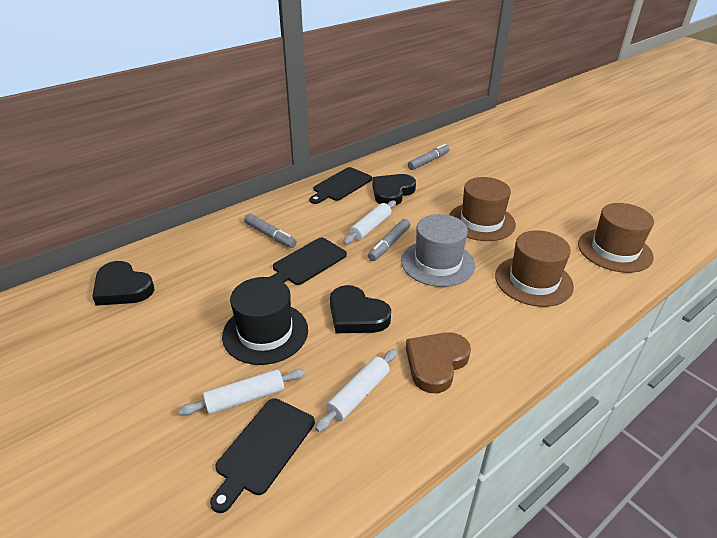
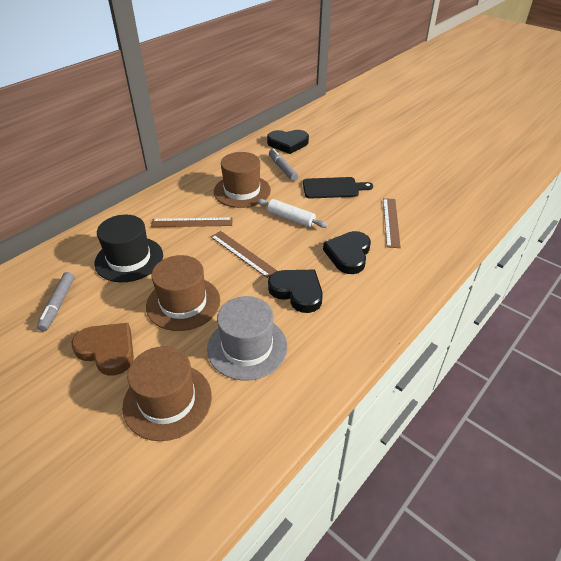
black cutting board: [210,398,315,513] [270,238,347,285] [309,167,372,204] = 3 -> [303,177,373,199] = 1
brown ruler: none = 0 -> [151,218,233,227] [211,231,277,278] [383,198,401,248] = 3
grey marker: [244,214,297,248] [368,219,410,261] [408,144,450,170] = 3 -> [37,272,75,331] [269,149,298,181] = 2
white rolling pin: [179,369,305,416] [315,349,397,432] [343,200,396,244] = 3 -> [257,199,328,228] = 1

